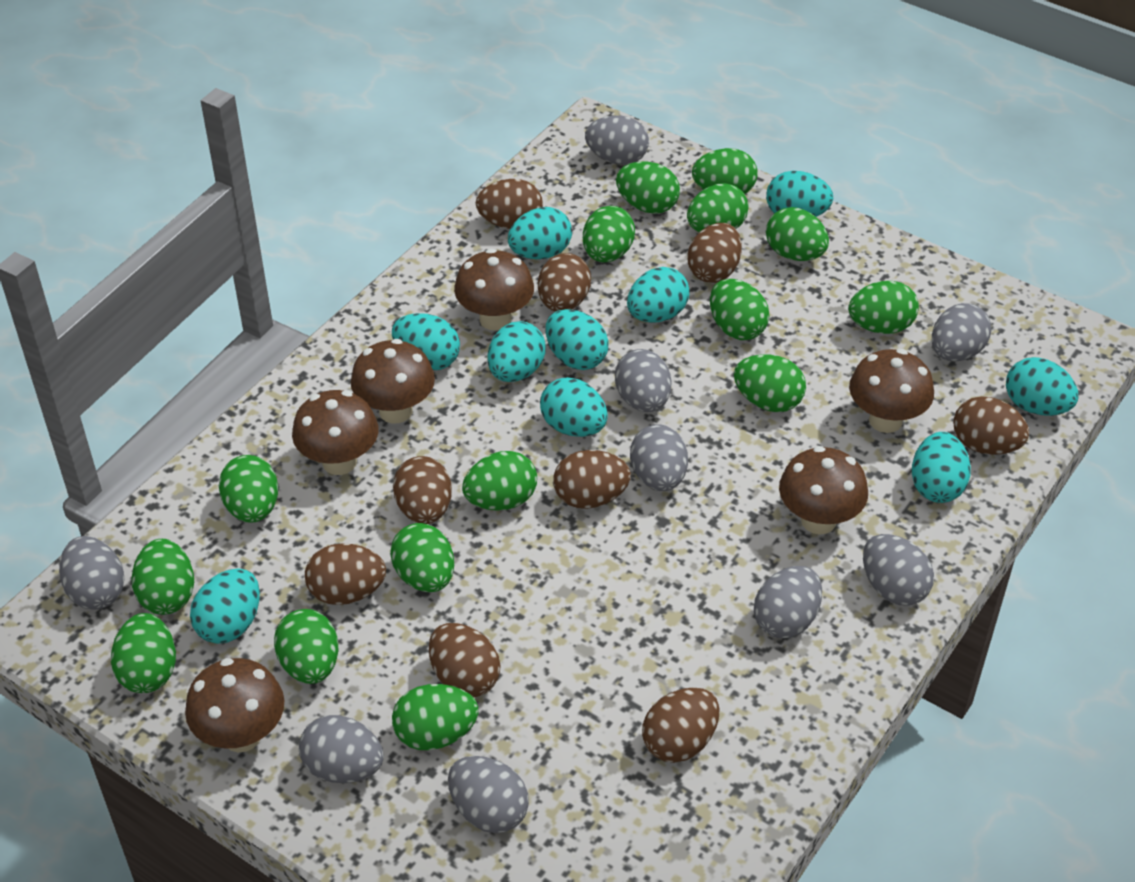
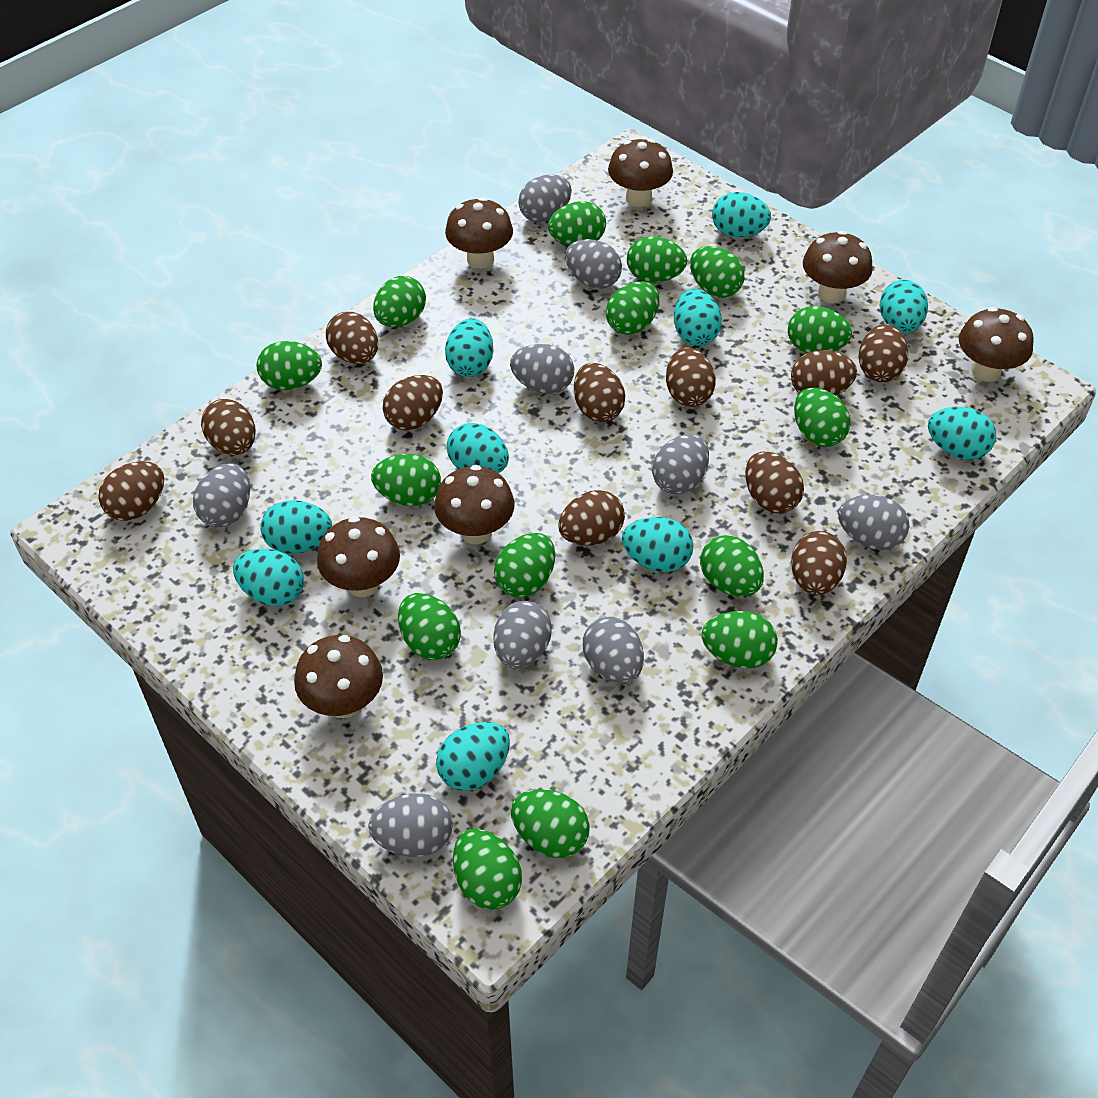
brown egg: [305,543,386,605] [393,456,452,524] [429,623,501,697] [476,179,543,229] [538,253,591,312] [553,450,631,509] [642,687,719,763] [687,223,742,283] [953,396,1029,455] = 9 -> [98,461,164,521] [201,399,256,455] [326,312,378,364] [383,375,443,430] [558,490,625,546] [574,363,625,422] [666,347,716,407] [745,452,804,513] [791,350,857,396] [791,531,847,595] [858,324,908,382] = 11
brown mushroom: [185,658,284,753] [292,390,379,475] [351,339,435,423] [454,249,534,331] [779,446,868,534] [849,349,934,433] = 6 -> [294,635,383,719] [317,516,400,597] [434,465,514,544] [445,197,513,269] [608,139,673,207] [803,231,873,303] [959,307,1034,382] = 7

